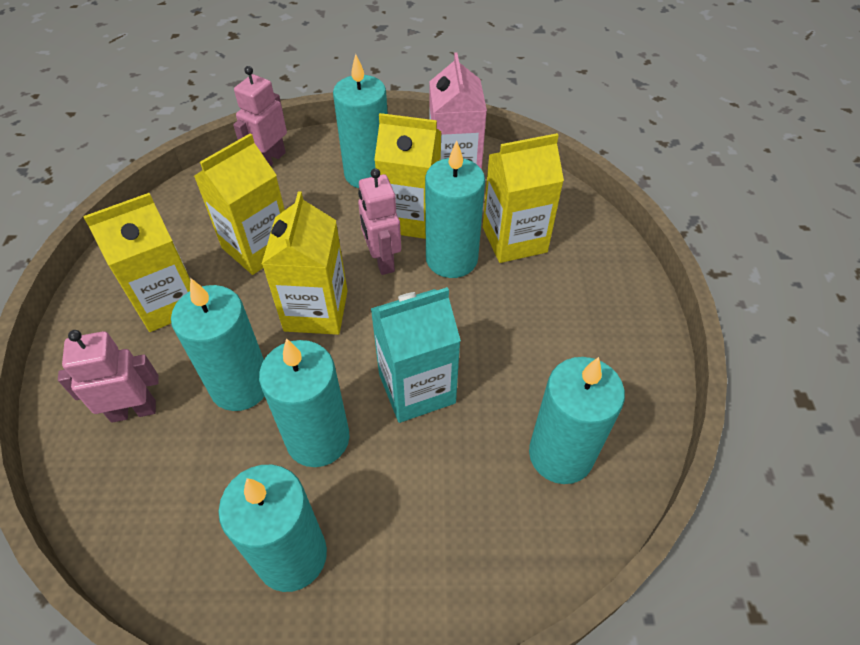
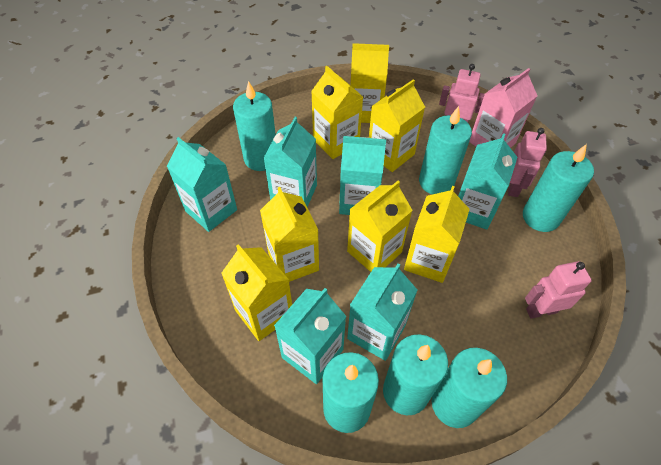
turquoise carton: [371,287,461,423] = 1 -> [167,137,237,232] [264,117,317,207] [274,288,346,384] [339,136,386,215] [347,264,417,361] [458,133,517,230] = 6
yellow carton: [83,193,190,332] [194,133,285,275] [262,191,347,335] [374,113,441,239] [483,133,564,263] = 5 -> [221,244,292,341] [260,187,319,282] [311,66,363,159] [347,181,413,272] [350,43,389,123] [369,79,425,172] [404,186,470,283] = 7

